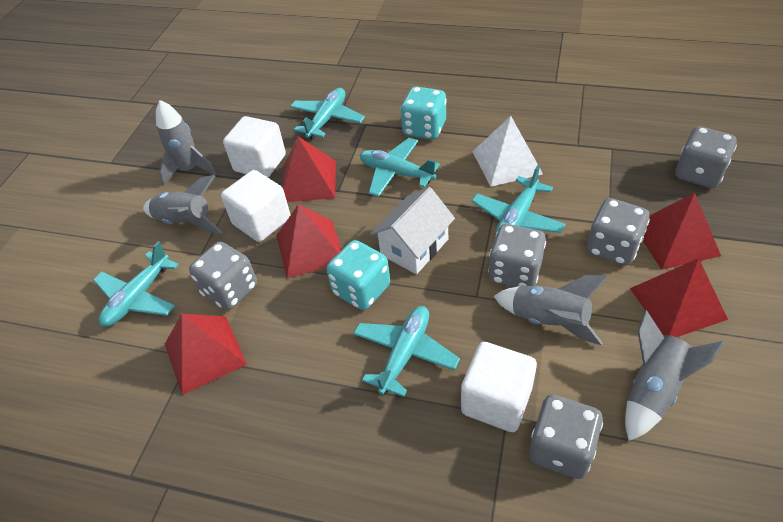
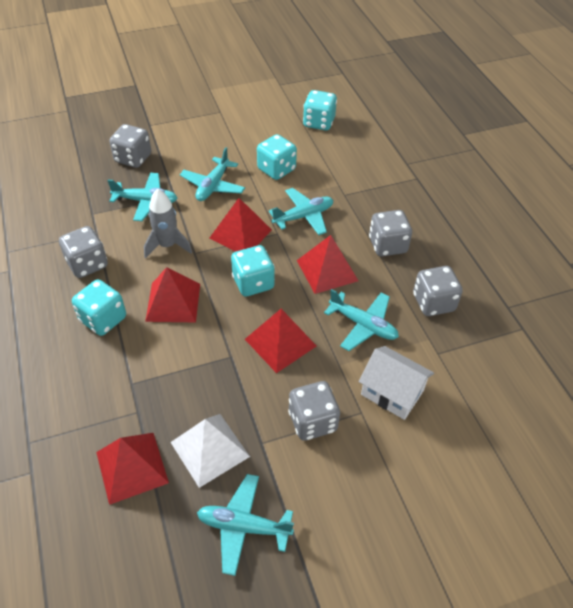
grey rocket: [143,175,223,234] [156,100,216,185] [493,275,608,345] [625,310,724,441] = 4 -> [144,189,192,258] = 1
turquoise dice: [326,240,390,310] [400,86,447,140] = 2 -> [72,279,126,336] [231,245,275,297] [257,134,297,180] [303,90,337,131] = 4
white cube: [221,170,291,242] [223,116,286,177] [461,342,537,432] = 3 -> none = 0

